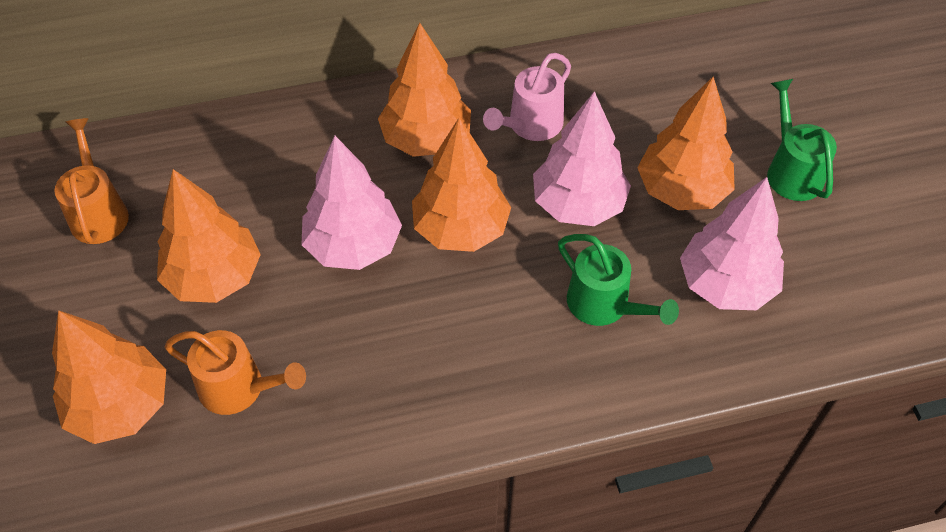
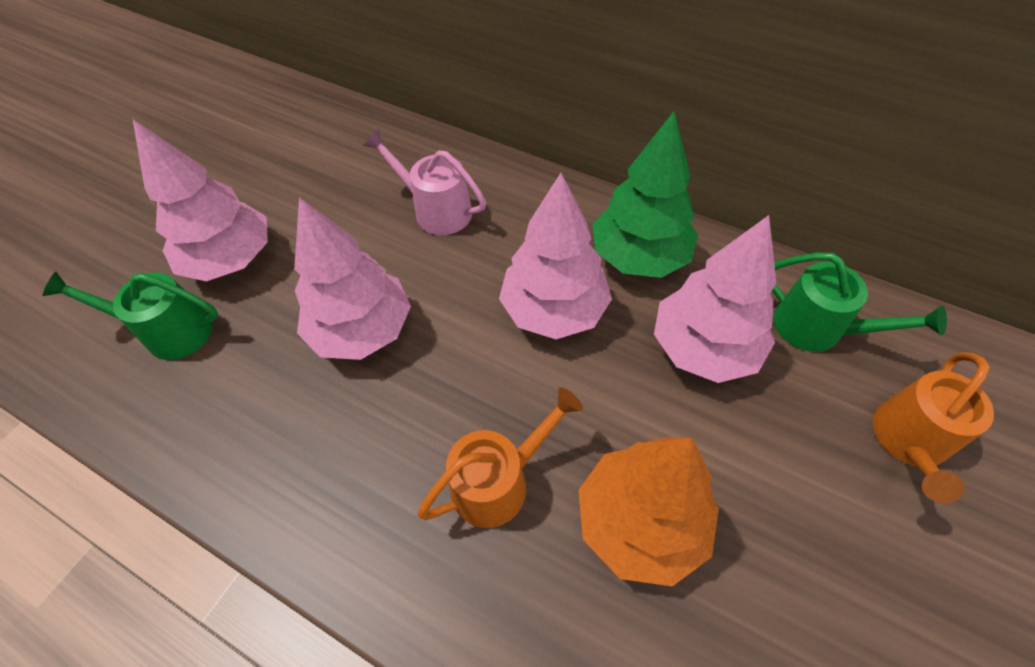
green tree: none = 0 -> [592,111,698,278] = 1
orange tree: [52,310,166,444] [157,169,261,303] [378,23,471,157] [412,118,511,252] [637,76,735,210] = 5 -> [578,437,719,586] = 1
pink tree: [302,136,402,270] [533,91,631,226] [680,177,784,310] = 3 -> [133,119,268,281] [294,197,411,360] [499,173,612,339] [654,215,776,383] = 4

